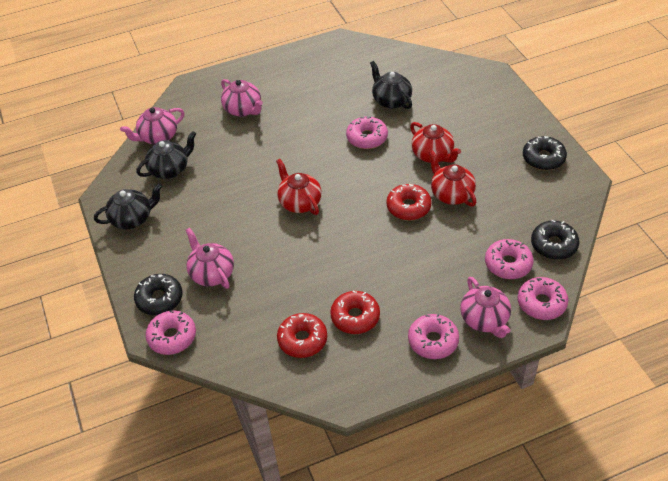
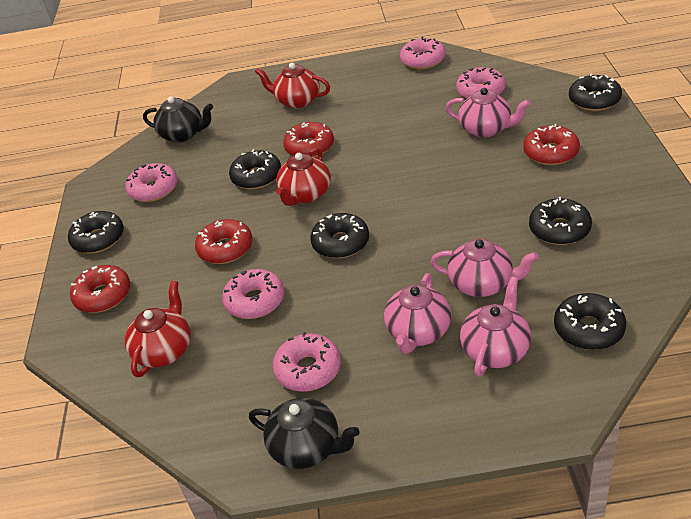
black donut: [134,274,183,315] [523,136,567,170] [531,220,579,260] = 3 -> [68,211,124,253] [229,149,281,189] [310,213,369,258] [529,197,592,245] [554,293,626,350] [569,74,622,111] = 6
black teapot: [94,183,162,229] [136,131,196,179] [370,61,412,109] = 3 -> [143,96,213,142] [249,398,360,469] = 2
red donut: [277,313,327,358] [330,291,380,334] [386,184,432,220] = 3 -> [70,265,130,313] [195,219,253,264] [283,122,334,157] [524,124,580,165] = 4

